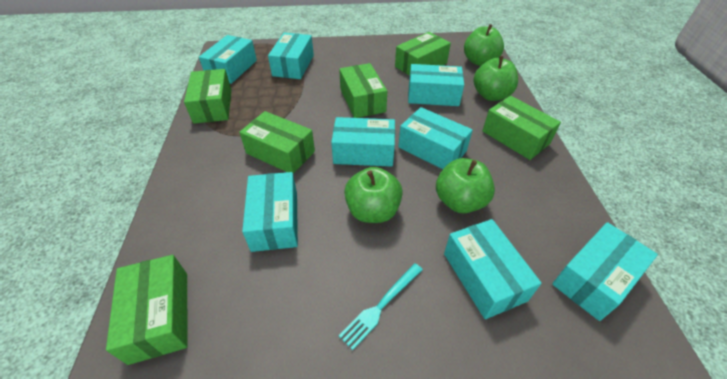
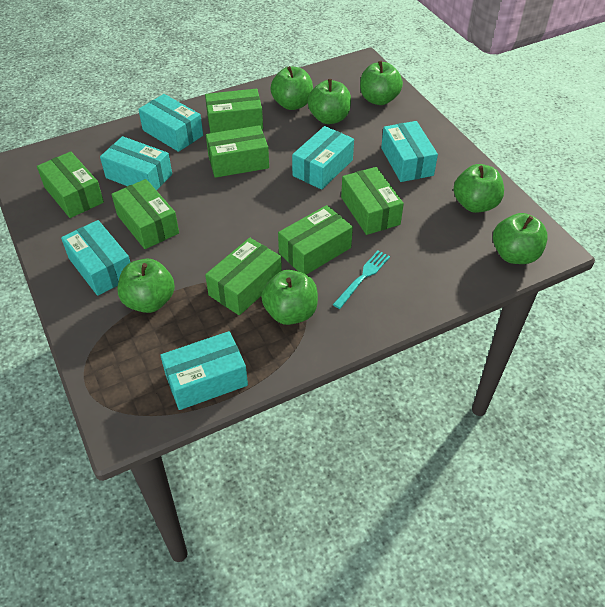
green apple: [344,167,403,223] [436,158,495,213] [464,24,504,66] [474,56,518,101] = 4 -> [118,258,175,313] [261,270,318,325] [270,66,313,110] [308,79,351,124] [360,61,403,105] [454,164,504,213] [493,213,548,264] = 7
green box: [106,255,188,365] [184,69,231,124] [239,111,315,174] [339,63,387,118] [395,32,451,76] [482,96,561,160] = 6 -> [37,152,104,218] [111,179,179,249] [205,89,263,133] [205,237,282,315] [206,125,269,178] [278,205,353,275] [341,167,404,235] = 7
turquoise box: [199,35,257,84] [242,172,298,252] [268,33,314,79] [331,117,395,167] [398,107,473,169] [408,64,464,106] [444,219,541,319] [552,222,658,321] = 8 -> [61,220,130,296] [100,136,172,190] [138,94,203,152] [160,331,248,410] [292,126,354,190] [381,121,438,182] = 6

